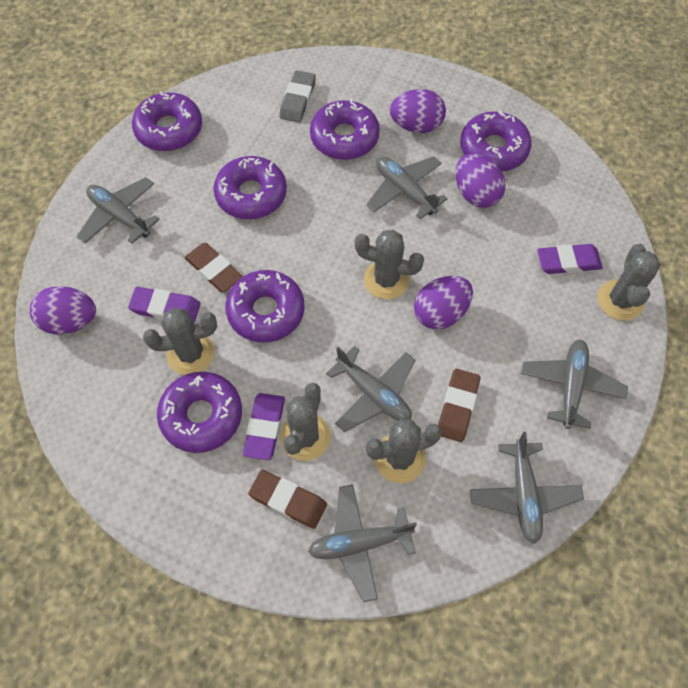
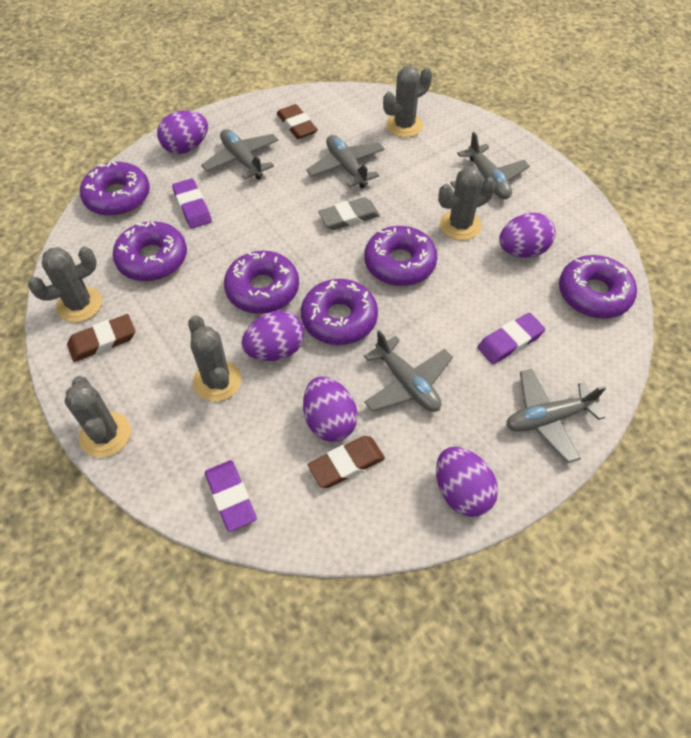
grey plane: [77,177,160,244] [308,484,417,603] [326,346,415,432] [366,156,448,219] [470,432,584,544] [521,339,628,429] = 6 -> [201,129,279,180] [306,135,384,188] [364,330,453,412] [450,132,530,199] [506,369,606,463] = 5
purple egg: [30,286,96,335] [390,89,446,133] [414,276,473,330] [456,154,506,208] = 4 -> [157,110,208,154] [242,310,304,361] [303,377,358,442] [436,447,498,517] [499,213,556,258] = 5

